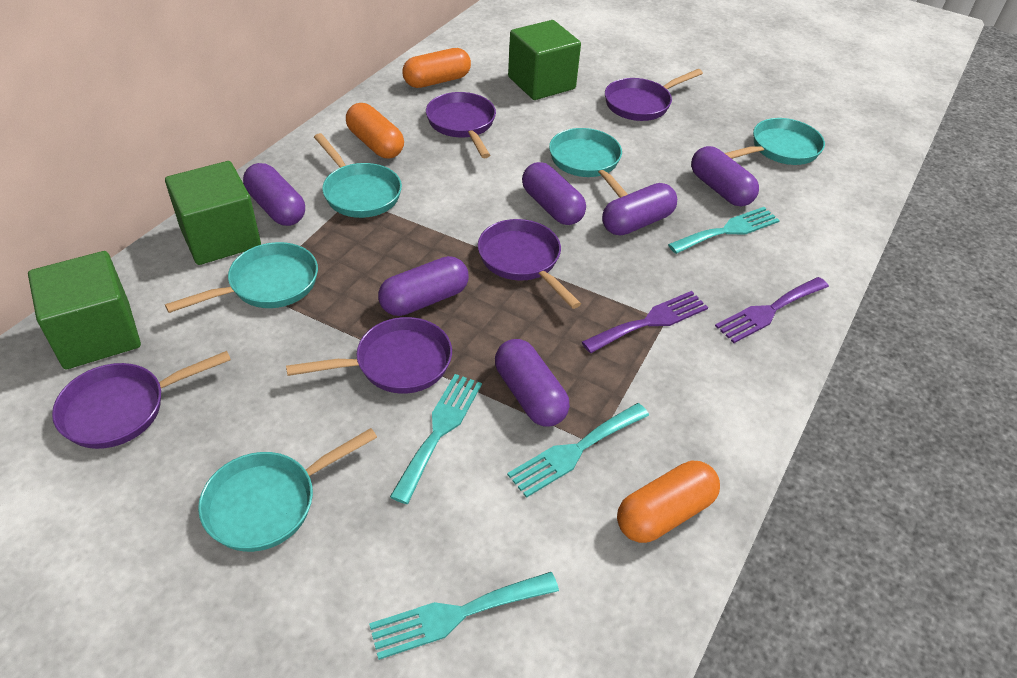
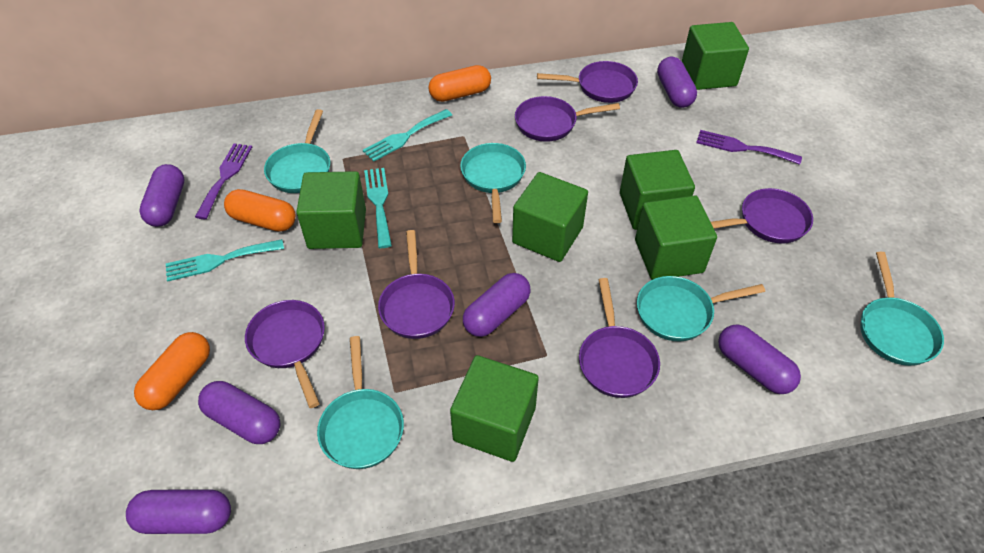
green cube: [28,251,141,369] [165,161,261,265] [508,20,581,100] = 3 -> [296,171,366,249] [450,355,539,462] [512,172,588,262] [620,150,695,230] [635,195,717,280] [682,22,749,90] = 6
purple pan: [52,351,231,449] [286,317,452,394] [426,92,496,158] [478,219,581,309] [605,69,703,121] = 5 -> [245,300,325,408] [378,230,455,339] [515,96,620,142] [537,61,638,103] [579,278,660,398] [711,188,813,243] = 6
turquoise fork: [369,572,559,660] [390,374,482,504] [507,403,649,498] [668,207,780,254] = 4 -> [166,239,284,282] [363,109,452,162] [364,168,392,248] = 3

